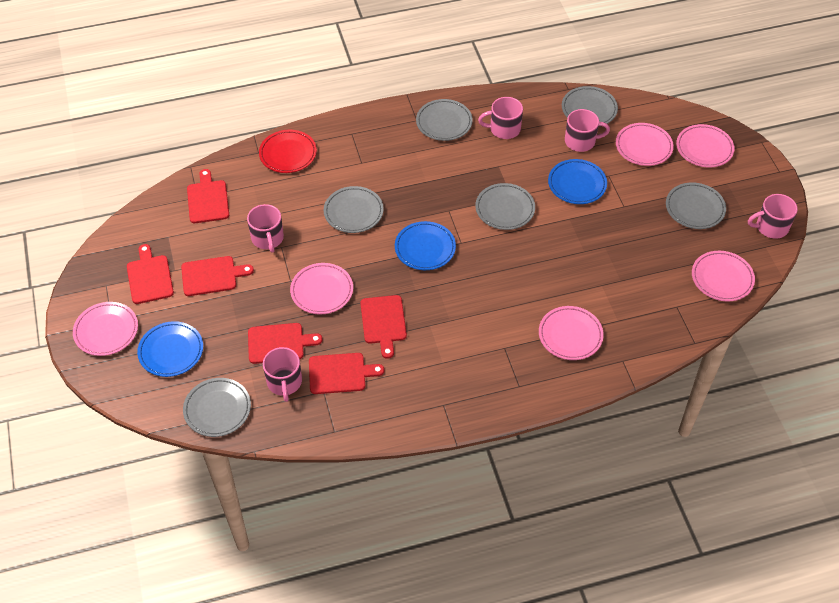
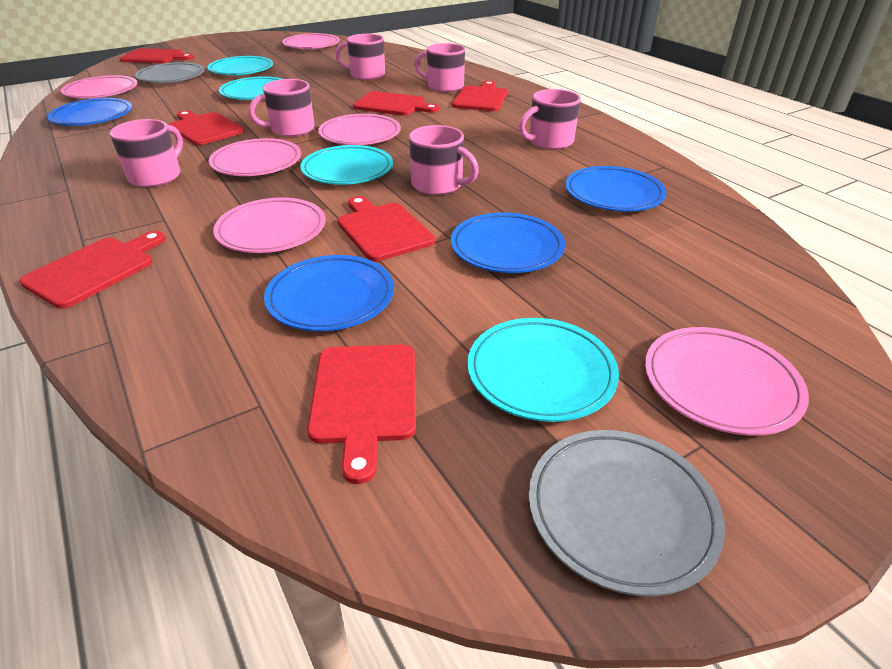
blue plate: [137,321,203,377] [395,221,456,270] [548,159,607,204] = 3 -> [47,98,132,126] [264,255,394,331] [451,212,565,273] [565,166,667,212] = 4
grey plate: [183,378,251,437] [324,186,384,233] [416,99,473,141] [475,183,535,230] [562,86,618,124] [666,182,726,229] = 6 -> [135,62,205,83] [529,430,725,596] = 2
pink mug: [247,204,284,253] [263,347,302,402] [478,97,523,139] [565,109,610,152] [748,194,798,239] = 5 -> [110,119,183,187] [249,79,315,137] [335,34,385,80] [409,125,479,195] [414,43,465,92] [519,89,581,149] = 6
red cutting board: [127,244,174,304] [181,256,254,296] [187,169,229,223] [248,323,323,364] [309,353,385,394] [360,295,407,358] = 6 -> [19,231,166,309] [120,48,194,63] [169,110,244,145] [307,345,416,484] [338,196,435,262] [353,91,439,116] [452,81,508,111] = 7
red plate: [259,130,317,173] = 1 -> none = 0
turquoise plate: none = 0 -> [207,56,273,76] [219,77,282,100] [300,145,393,185] [467,318,619,422] = 4

